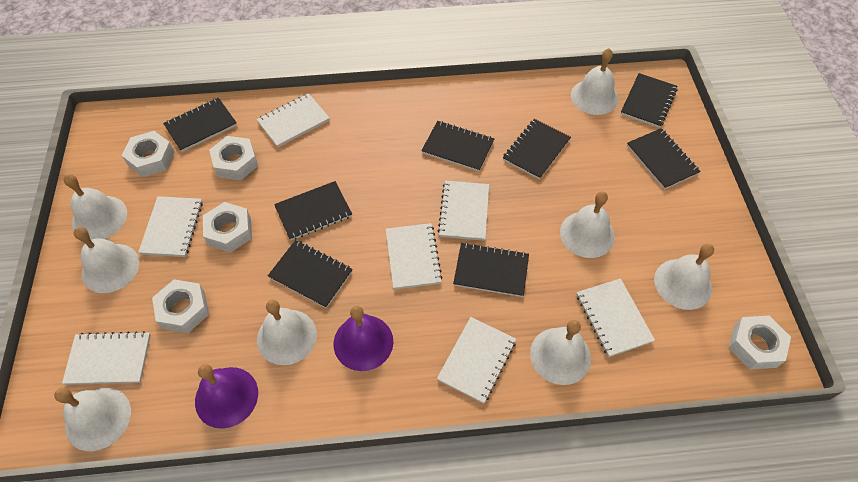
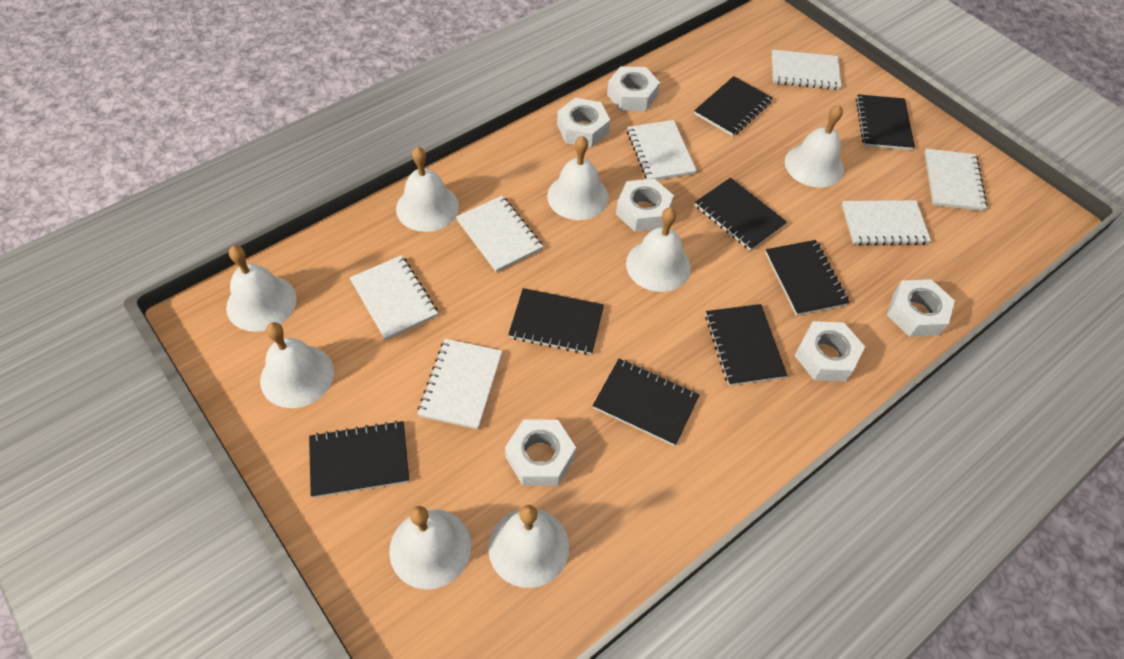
purple bell: [195,364,258,429] [334,306,393,371] = 2 -> none = 0
white nut: [122,131,175,177] [152,279,209,333] [203,202,252,253] [209,136,258,181] [728,315,791,370] = 5 -> [505,420,576,486] [557,98,610,148] [607,66,660,111] [616,178,674,232] [794,321,865,382] [887,279,955,337] = 6

